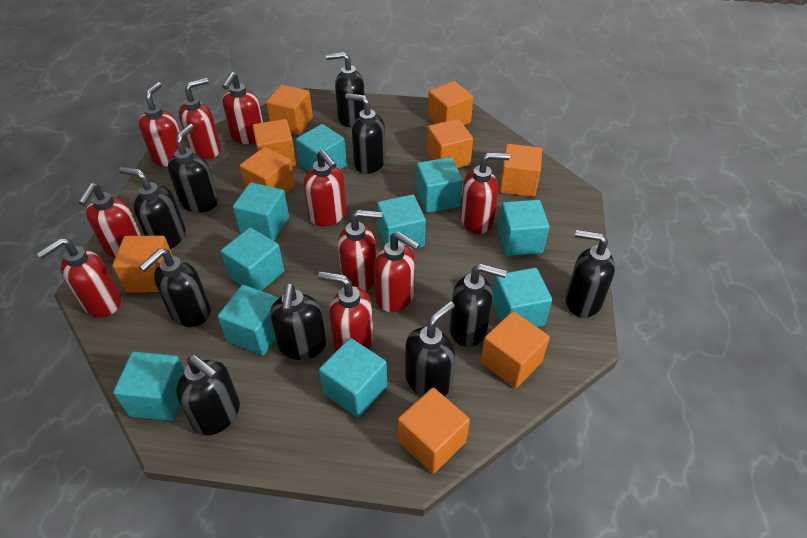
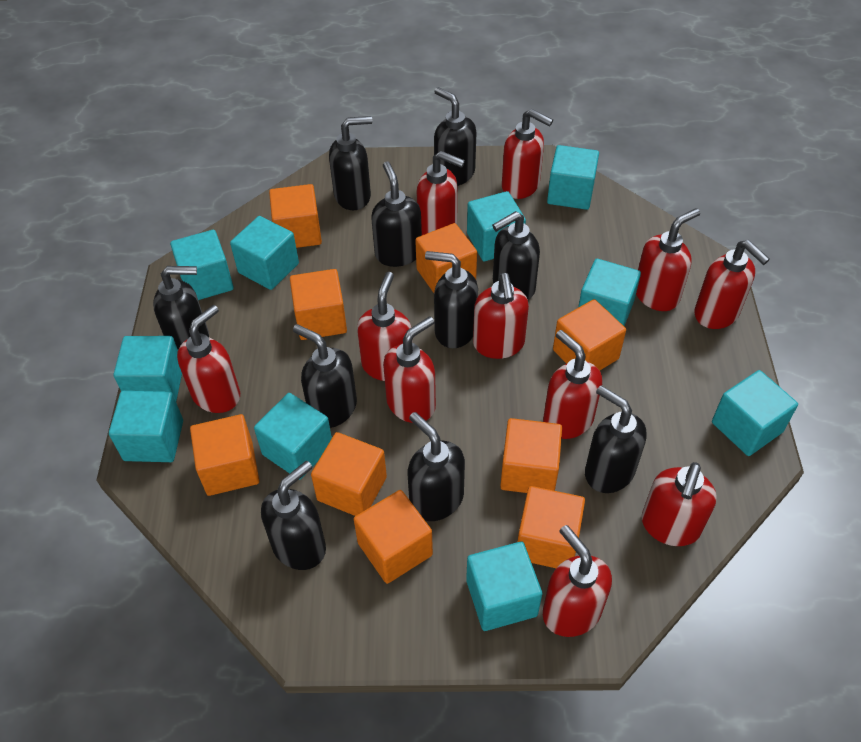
red soap dispenser: [36,238,121,317] [78,183,142,258] [138,82,185,167] [179,78,221,159] [222,72,263,144] [303,150,347,226] [318,271,374,351] [338,210,382,291] [374,231,420,312] [461,152,510,234] = 10 -> [177,305,240,413] [357,272,413,381] [383,316,436,423] [417,151,465,235] [473,273,529,359] [502,108,553,199] [543,330,602,439] [543,525,612,637] [636,208,700,311] [642,462,717,546] [694,240,770,329] = 11

